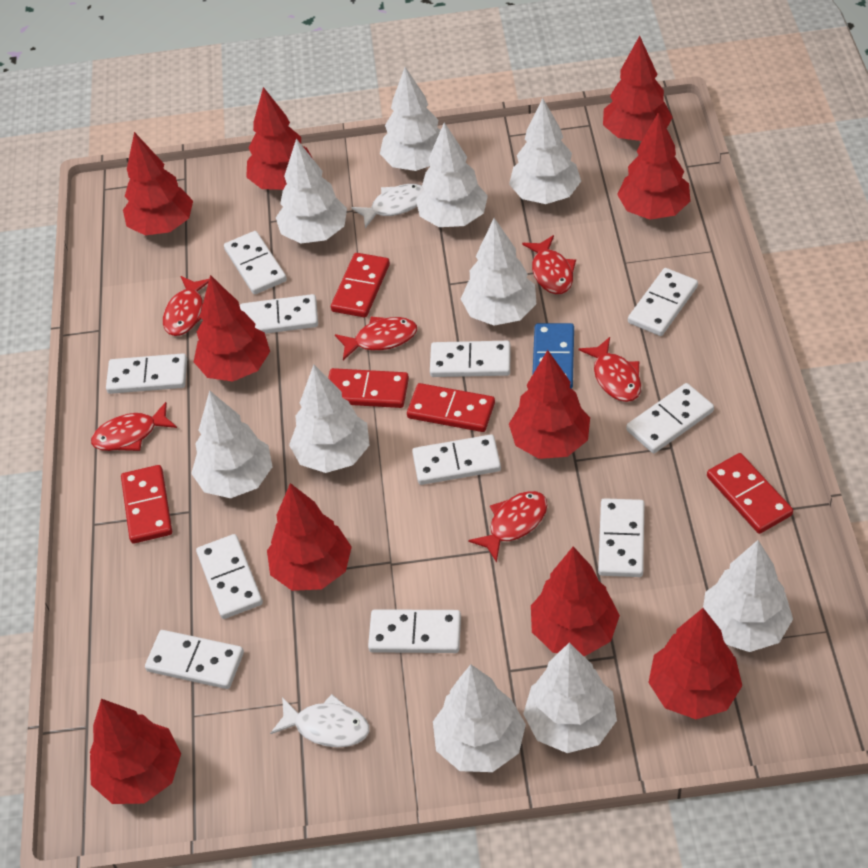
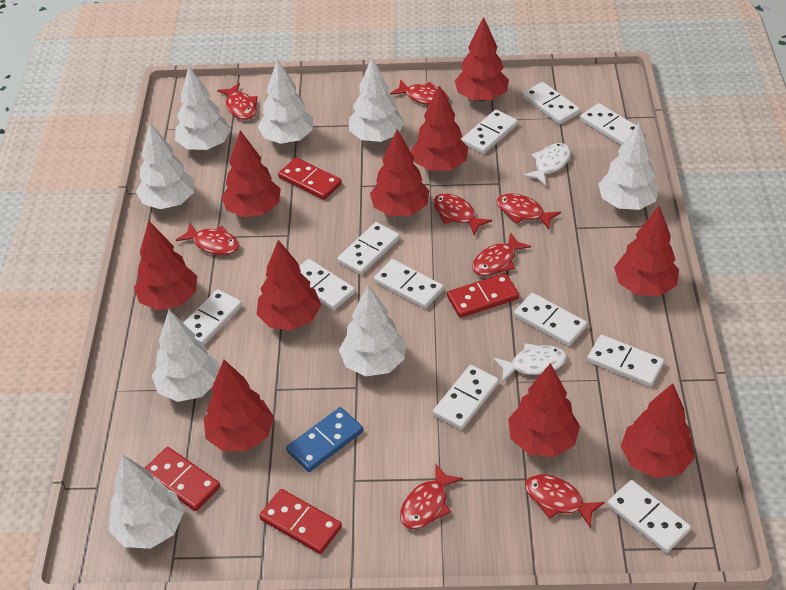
red domino: [121,465,172,544] [328,368,409,408] [331,253,390,318] [407,383,495,432] [707,453,793,534] = 5 -> [145,447,220,511] [259,489,342,554] [278,157,342,200] [447,273,519,318] = 4
red fish: [91,402,177,451] [163,276,209,336] [335,316,417,360] [468,491,548,563] [522,235,576,294] [579,337,641,402] = 6 -> [176,223,240,255] [217,83,258,120] [390,79,449,105] [400,463,463,529] [433,193,492,235] [472,232,531,276] [496,194,561,229] [525,474,605,529] = 8
white tree: [191,390,273,498] [276,139,347,243] [289,365,370,473] [380,67,441,171] [416,122,488,227] [433,664,526,772] [461,218,536,326] [509,98,581,204] [523,643,617,753] [703,540,793,652] = 10 -> [109,455,184,549] [136,123,194,209] [152,310,219,402] [175,66,231,150] [258,59,313,144] [339,285,405,376] [349,58,405,142] [598,122,659,210] = 8

